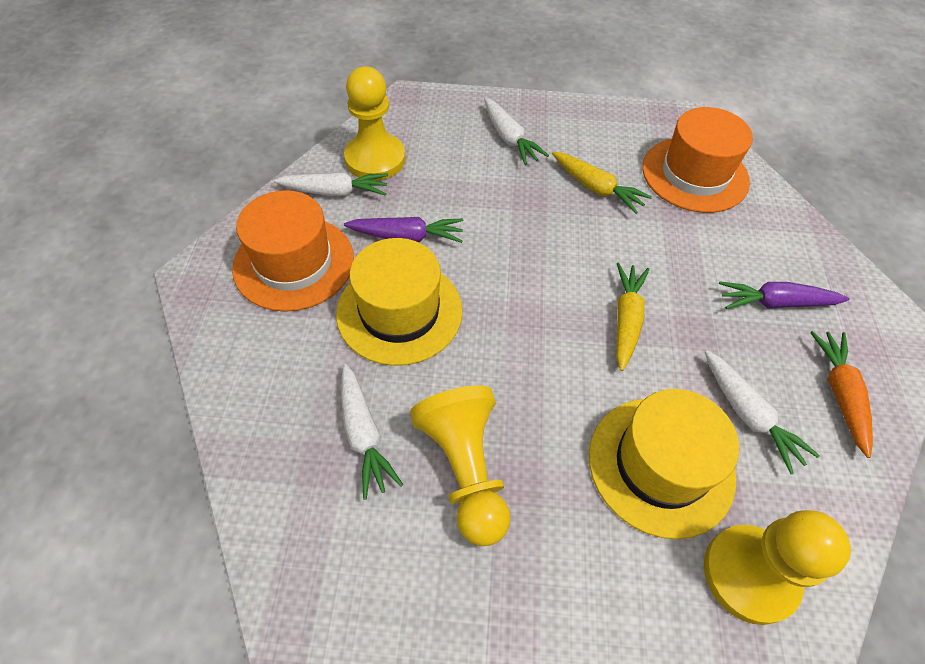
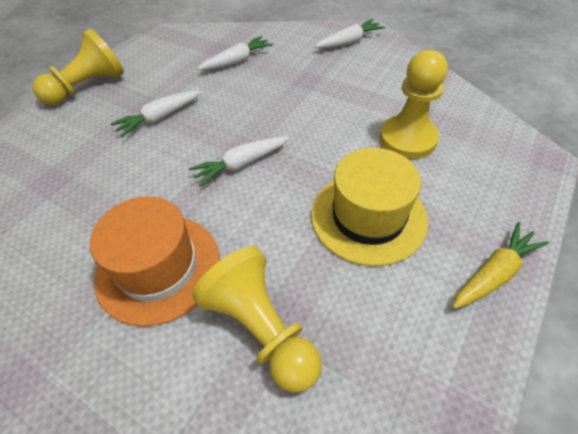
orange carrot: [810,331,873,458] = 1 -> none = 0
orange hat: [232,190,354,312] [642,107,753,213] = 2 -> [90,196,220,327] = 1
purple carrot: [344,217,463,243] [719,281,850,309] = 2 -> none = 0
yellow carrot: [552,152,652,214] [616,262,650,371] = 2 -> [452,222,549,309] = 1
yellow hat: [336,238,463,366] [589,389,739,539] = 2 -> [311,148,428,266] = 1

